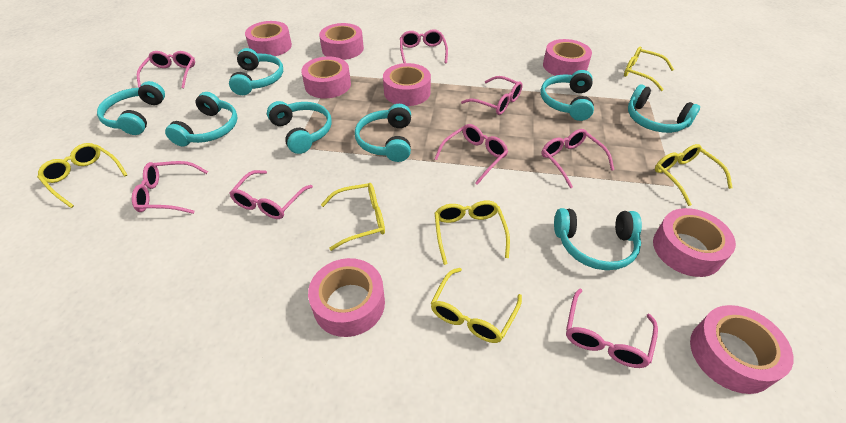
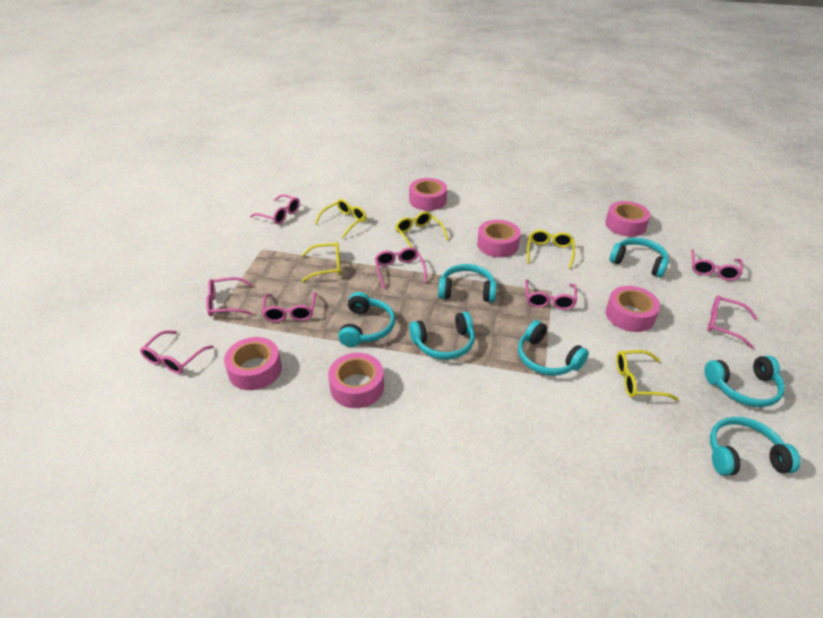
pink tape: [245,21,292,56] [301,57,351,98] [308,258,385,337] [319,23,364,60] [383,63,431,106] [543,39,592,76] [653,208,736,277] [690,305,793,394] = 8 -> [224,337,282,390] [328,353,384,408] [409,178,447,211] [477,220,521,257] [605,201,651,237] [606,286,660,332] = 6
turquoise headphones: [97,81,165,135] [165,92,238,146] [229,48,283,95] [267,101,332,154] [355,104,411,162] [540,70,594,121] [554,208,642,270] [628,85,700,133] = 8 -> [338,292,395,347] [409,312,475,360] [438,264,497,302] [518,320,589,376] [609,238,669,278] [705,356,785,407] [710,417,801,476] = 7
yellow glasses: [37,143,127,208] [321,183,385,251] [431,268,522,343] [435,201,510,265] [624,46,674,91] [655,144,733,206] = 6 -> [302,242,341,282] [315,199,367,238] [395,211,448,248] [527,230,575,269] [616,350,678,400] = 5

